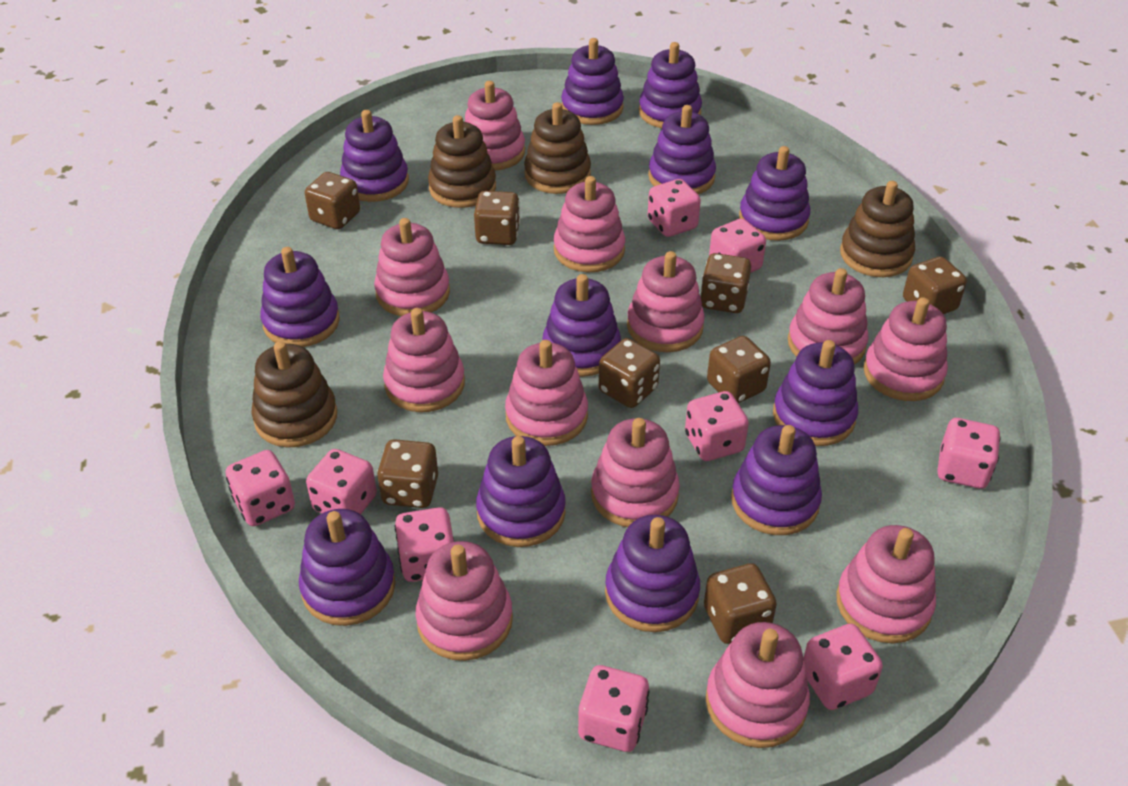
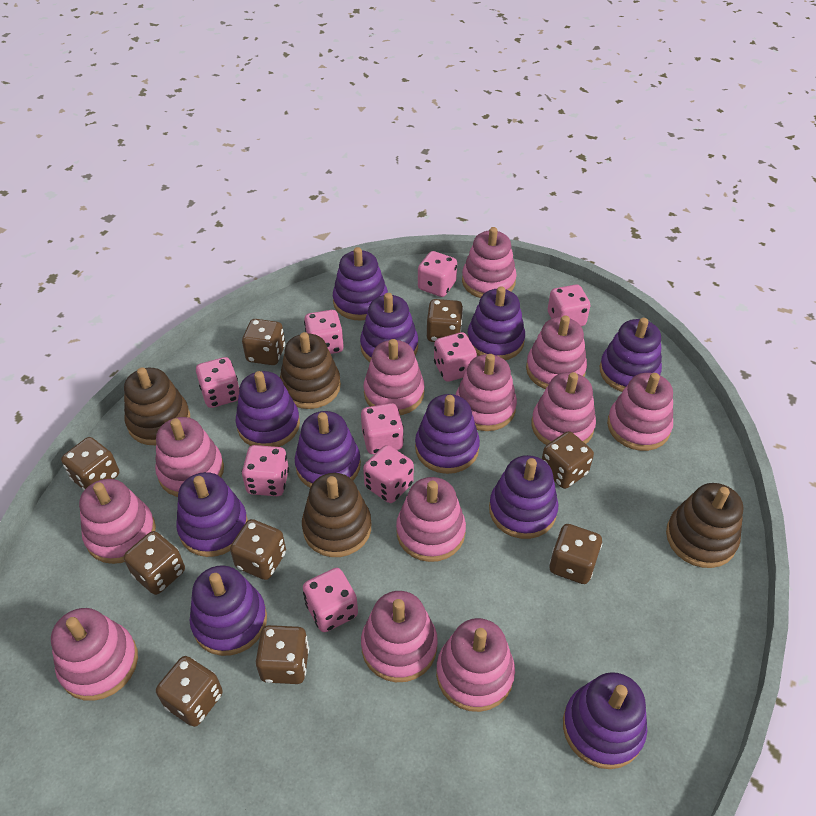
brown dice: [305,172,360,229] [377,439,438,508] [474,191,520,245] [599,338,660,408] [700,253,751,313] [704,563,777,644] [707,336,771,403] [903,257,967,314] = 8 -> [61,437,119,490] [124,531,185,595] [156,656,223,727] [230,519,286,580] [242,319,285,365] [256,625,309,684] [427,299,463,342] [542,431,594,489] [549,524,602,584] = 9
purple stacking toy: [261,247,340,347] [299,509,396,626] [340,110,409,202] [476,436,566,547] [542,274,621,377] [561,38,624,125] [605,515,700,632] [639,42,702,128] [648,105,716,194] [731,425,822,535] [739,146,810,241] [773,340,858,446] = 12 -> [176,472,248,557] [190,565,267,656] [236,371,300,447] [295,411,361,487] [333,247,388,320] [360,293,418,362] [415,394,480,474] [467,286,525,360] [489,455,558,539] [563,672,647,769] [600,318,662,392] = 11

